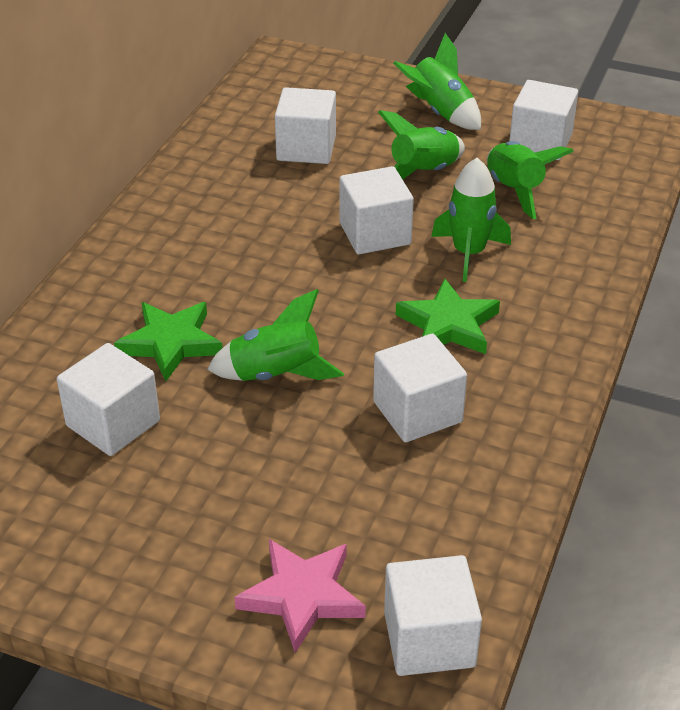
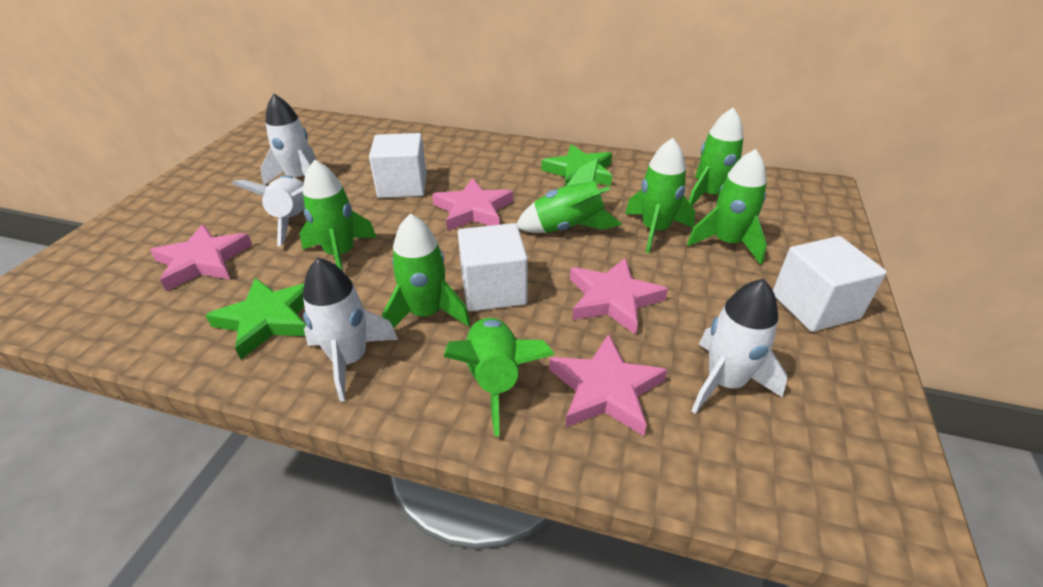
green rocket: [207,289,344,381] [378,110,465,180] [393,33,481,130] [431,158,511,282] [487,141,574,219] = 5 -> [300,160,377,271] [382,214,470,328] [443,318,555,436] [517,158,622,233] [625,138,695,253] [687,149,767,265] [688,107,744,206] = 7
pink star: [234,539,366,653] = 1 -> [150,224,252,291] [432,178,513,231] [549,334,667,436] [570,257,668,335] = 4
white cube: [57,343,160,456] [275,87,336,164] [340,166,414,254] [373,334,467,442] [384,555,482,676] [509,80,578,160] = 6 -> [369,133,427,198] [458,223,528,311] [773,236,887,332] = 3
white rocket: none = 0 -> [232,175,305,246] [260,94,317,185] [303,257,398,402] [692,279,787,414] = 4

